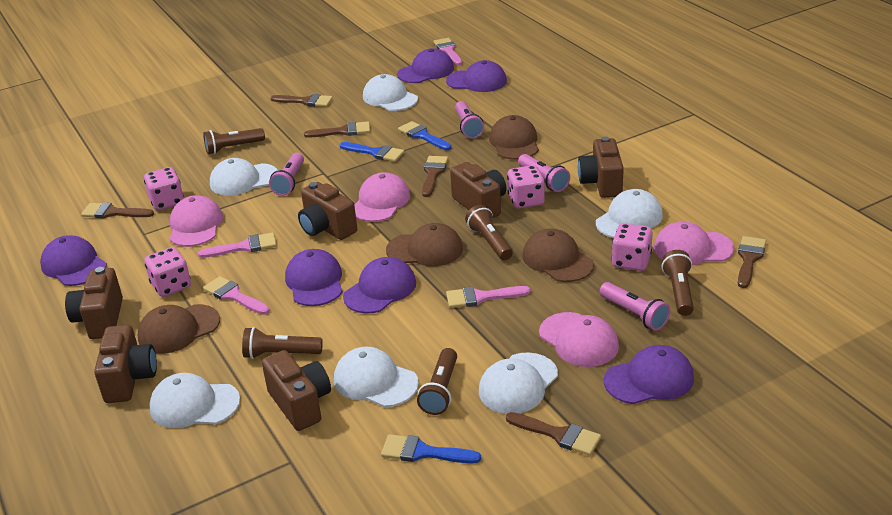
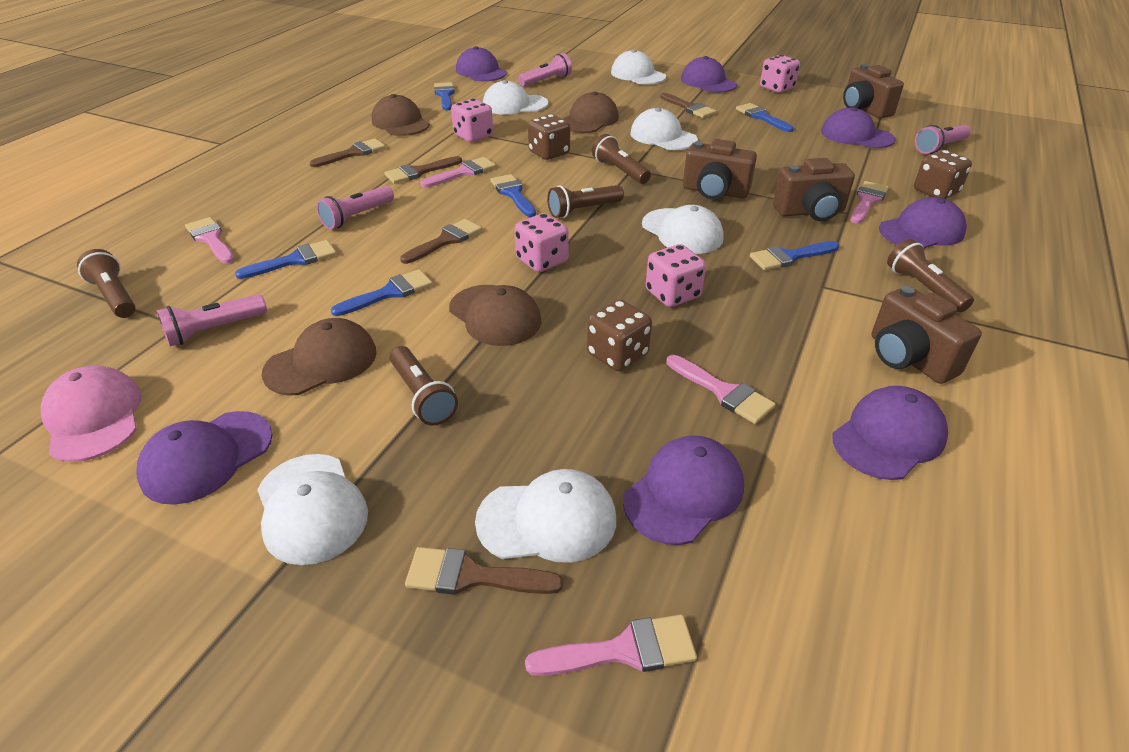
blue brush: [340,142,405,162] [381,434,481,463] [398,121,452,150] = 3 -> [235,240,337,279] [331,269,433,316] [434,82,455,110] [490,174,536,217] [736,103,794,132] [750,241,839,270] = 6
brown brush: [81,202,154,218] [271,94,333,107] [304,121,370,138] [422,156,448,197] [506,412,601,456] [738,236,766,288] = 6 -> [310,138,386,167] [384,156,462,184] [400,219,482,264] [405,547,563,595] [660,93,717,118] = 5
brown camera: [65,267,123,339] [94,325,157,403] [262,350,331,431] [298,182,357,240] [450,162,506,218] [578,136,624,198] = 6 -> [683,139,757,200] [773,158,855,221] [843,64,904,118] [872,286,982,384] = 4
brown dice: none = 0 -> [528,114,570,160] [587,299,652,371] [914,150,972,199] = 3
pink brush: [198,232,277,258] [203,276,270,315] [433,38,462,65] [446,286,531,308] = 4 -> [185,217,234,264] [421,157,496,188] [525,615,697,676] [667,355,776,424] [850,181,889,224] = 5
pink cap: [170,195,223,247] [354,172,410,222] [539,312,619,367] [654,221,734,265] = 4 -> [41,365,142,462] = 1
purple cap: [40,235,107,286] [285,249,343,306] [343,257,416,314] [397,48,454,83] [446,60,507,92] [604,345,694,404] = 6 -> [136,411,273,505] [456,46,507,81] [623,436,744,545] [681,56,737,93] [821,107,896,148] [832,386,948,480] [879,197,967,249] = 7

